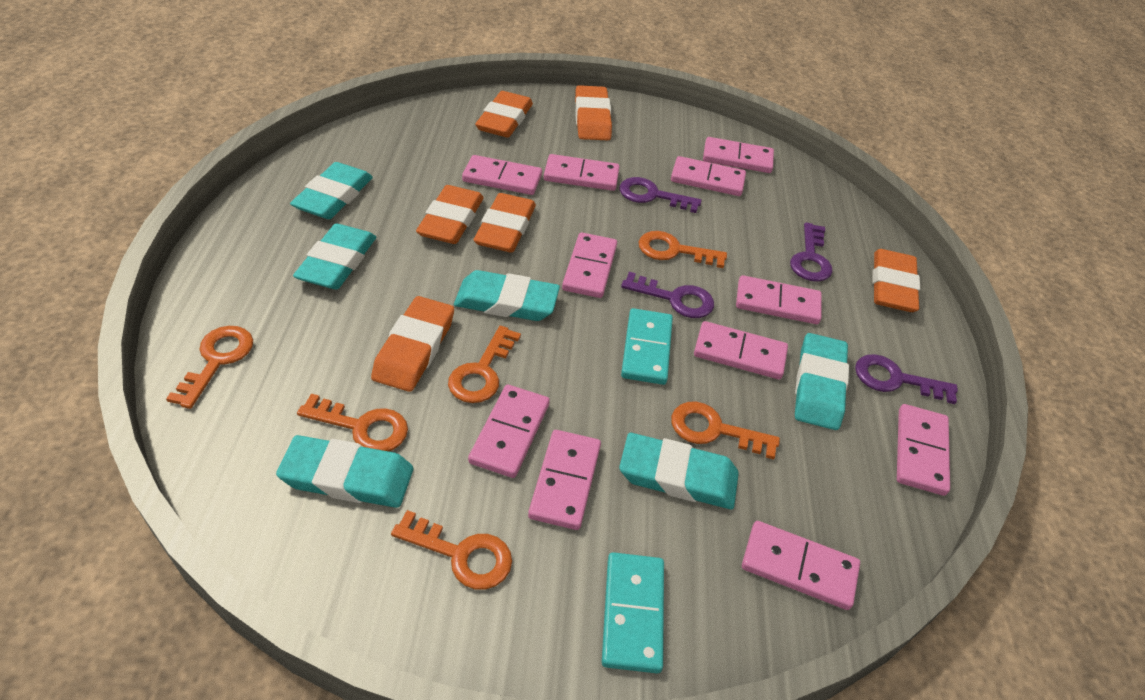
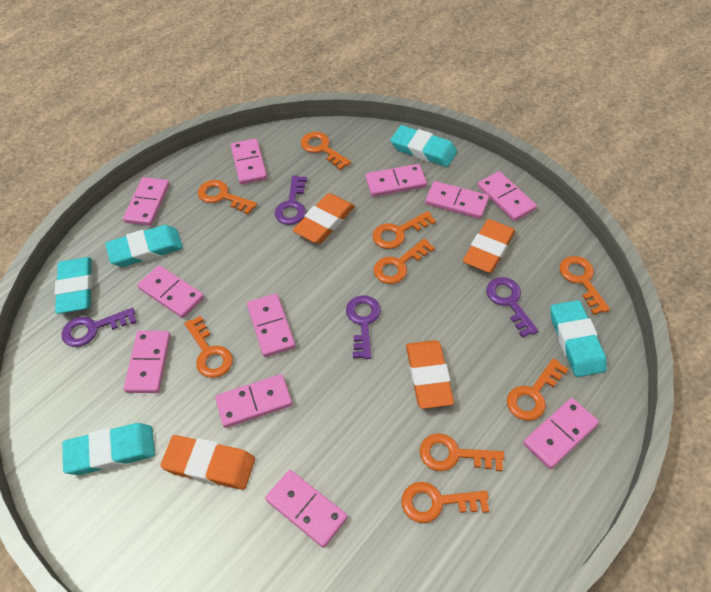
orange eraser: [371,296,454,392] [416,185,484,244] [474,193,536,253] [475,91,533,137] [575,85,612,140] [873,249,920,312] = 6 -> [160,435,255,490] [293,193,355,244] [406,340,454,409] [463,219,516,273] = 4
orange key: [166,326,253,409] [297,394,408,451] [391,510,512,590] [448,326,521,403] [639,231,727,268] [671,402,780,459] = 6 -> [184,316,233,378] [198,180,257,215] [301,132,351,170] [372,211,436,249] [373,238,435,284] [401,482,489,523] [420,433,504,471] [507,358,568,421] [559,256,610,315] = 9
turquoise domino: [602,552,664,673] [621,308,673,385] = 2 -> none = 0
turquoise eraser: [276,435,413,508] [290,162,373,219] [293,223,376,289] [454,270,560,321] [619,433,739,509] [795,333,849,430] = 6 -> [55,257,93,314] [63,423,155,475] [105,225,183,267] [390,125,457,167] [550,300,607,377] = 5

